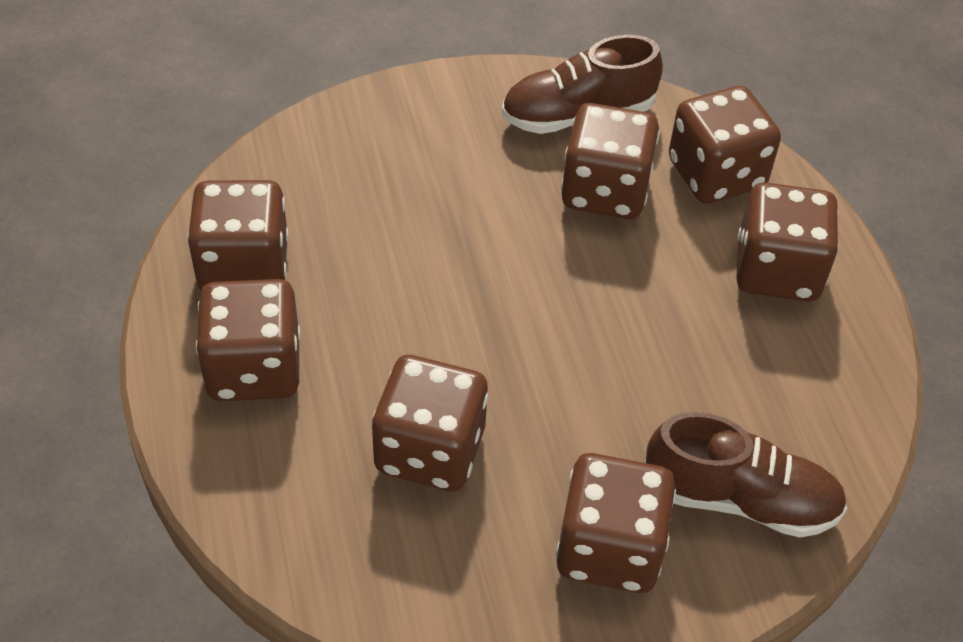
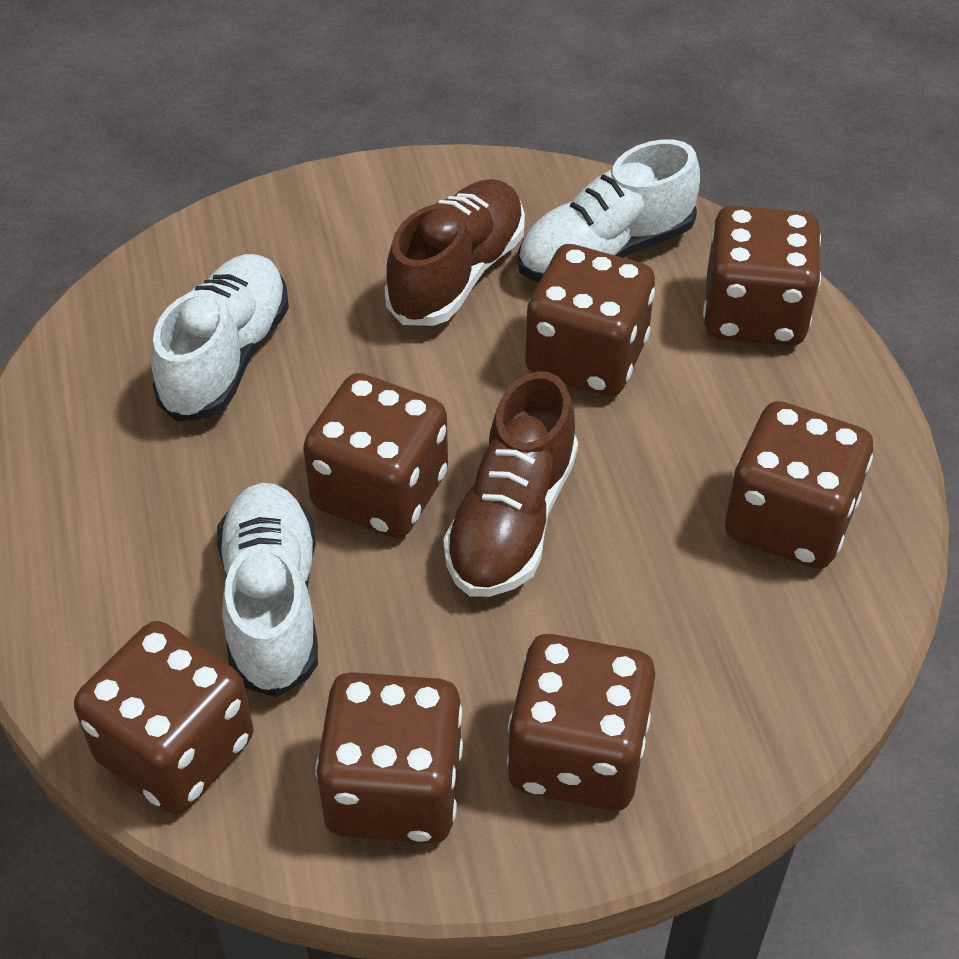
white shoe: none = 0 -> [151,254,289,422] [217,483,318,697] [517,140,700,282] = 3

